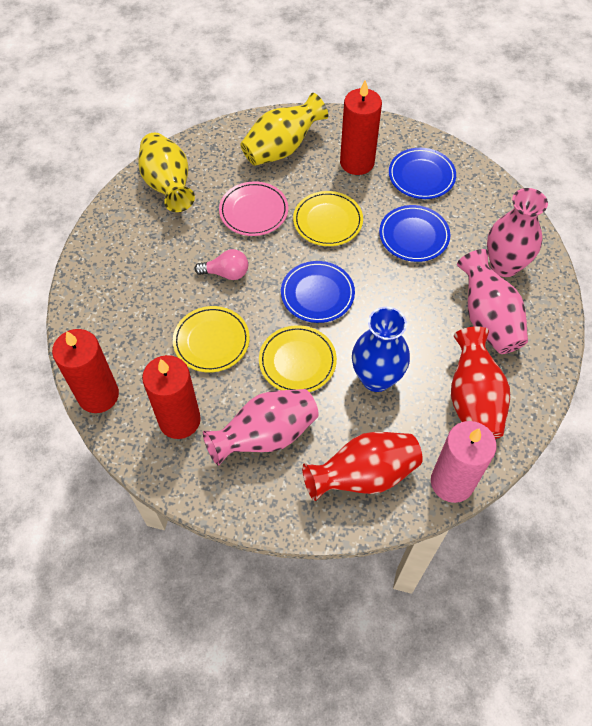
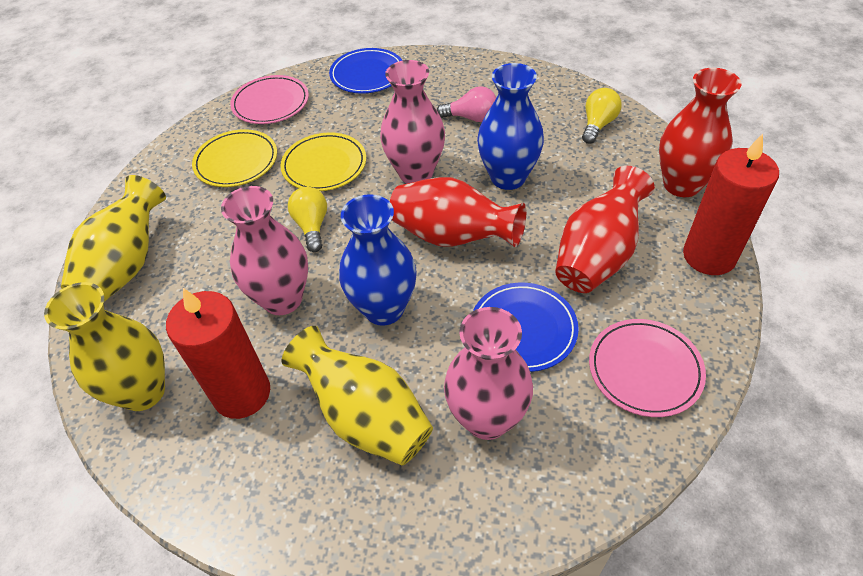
blue plate: [281,261,355,323] [379,205,450,262] [389,148,456,199] = 3 -> [329,48,403,94] [473,282,579,372] = 2
blue vase: [352,307,410,392] = 1 -> [339,194,417,326] [477,63,544,190] = 2
pink candle: [431,421,497,503] = 1 -> none = 0
pink plate: [219,181,288,236] = 1 -> [230,75,309,124] [589,319,706,417] = 2
red candle: [52,329,119,413] [142,355,201,439] [340,80,382,175] = 3 -> [166,288,270,419] [683,133,779,275] = 2
red vase: [302,432,423,501] [451,326,510,439] = 2 -> [390,177,526,247] [555,166,655,293] [659,68,742,197] = 3
yellow light bulb: none = 0 -> [288,187,327,252] [582,88,621,144] = 2
yellow plate: [173,306,250,372] [259,325,337,392] [293,191,363,246] = 3 -> [192,129,277,187] [280,132,366,191] = 2
yellow vase: [138,133,195,212] [240,93,328,166] = 2 -> [44,282,165,411] [61,175,166,302] [282,326,433,465] = 3

